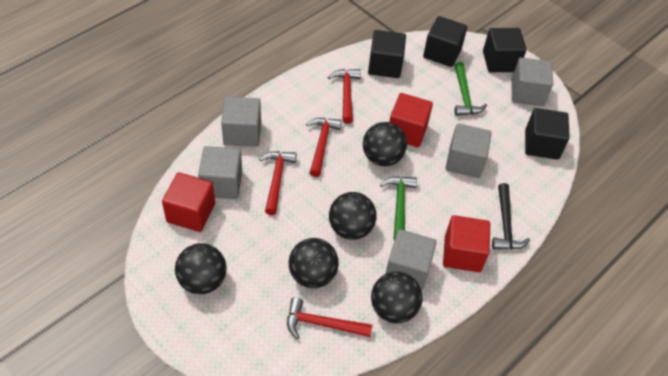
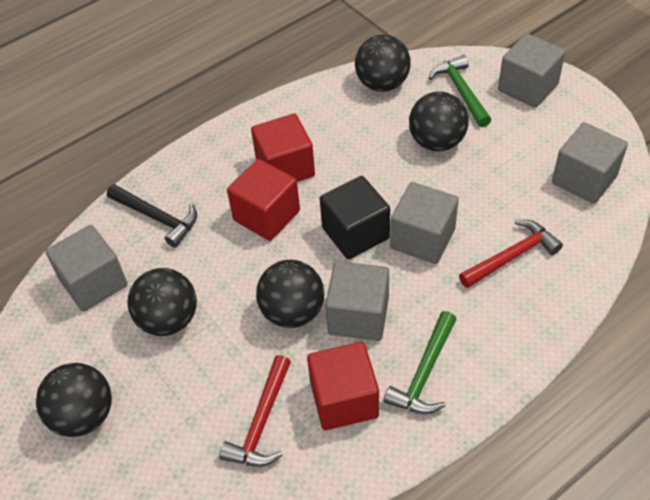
black cube: [368,30,406,78] [423,16,467,67] [483,28,527,72] [525,108,570,160] = 4 -> [320,176,390,259] = 1
red hammer: [259,151,297,215] [287,297,372,339] [306,118,342,177] [328,69,361,124] = 4 -> [219,355,291,467] [459,220,563,288] = 2

